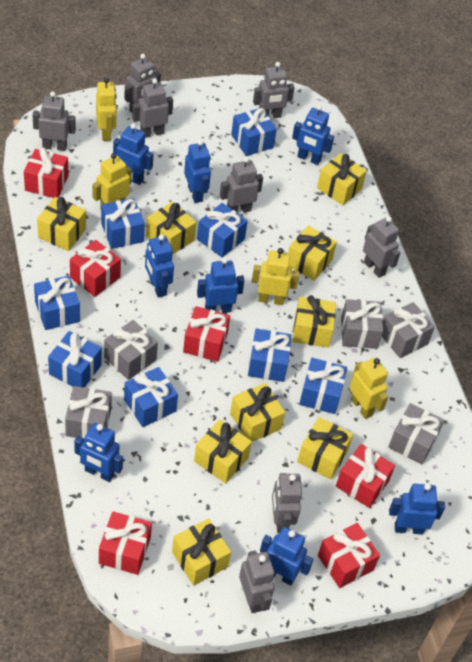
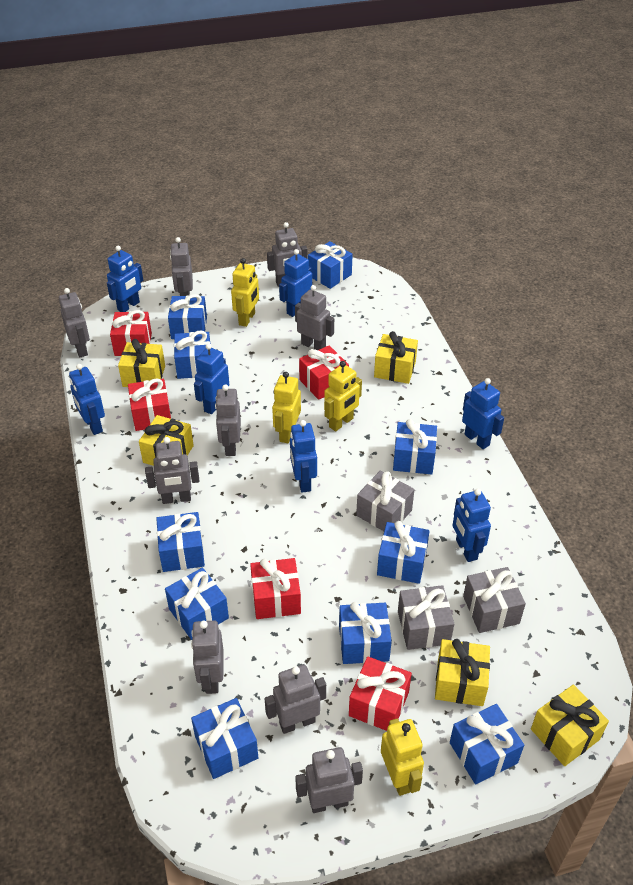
blue gift: [34,276,80,330] [48,331,102,388] [101,198,145,249] [124,367,178,427] [197,203,248,258] [231,108,277,156] [248,329,292,382] [299,358,347,414] = 8 -> [156,512,205,572] [165,568,229,640] [168,294,207,339] [174,331,210,379] [191,698,258,779] [308,241,353,289] [339,602,392,664] [377,521,429,584] [393,419,437,474] [450,704,524,784] = 10
blue robot: [74,423,123,482] [113,123,153,185] [145,234,174,298] [184,140,211,203] [197,258,245,313] [260,527,313,585] [292,105,334,165] [389,483,445,535] = 8 -> [69,364,105,435] [107,246,143,312] [194,343,229,414] [279,249,312,317] [290,420,317,493] [452,489,491,562] [462,378,504,449] = 7
grey gift: [65,386,112,440] [104,320,158,380] [341,299,383,349] [381,302,435,358] [388,403,444,464] = 5 -> [356,471,415,531] [398,585,454,650] [463,567,526,633] = 3
grey robot: [32,91,76,151] [124,54,161,113] [132,78,173,138] [220,157,263,213] [239,550,275,613] [253,62,295,118] [272,473,302,534] [363,216,400,278] = 8 -> [59,288,90,357] [145,437,199,504] [170,237,193,296] [191,620,223,694] [215,384,241,456] [265,664,326,734] [267,222,308,287] [295,285,334,350] [295,747,363,813] = 9
red gift: [24,148,69,198] [70,240,121,297] [99,511,152,575] [183,306,230,362] [318,523,380,588] [336,444,395,508] = 6 -> [110,310,152,356] [128,378,171,431] [250,558,301,619] [299,345,349,400] [349,656,412,731] = 5
yellow gift: [37,197,86,251] [146,202,196,255] [172,518,231,586] [194,419,252,483] [230,383,285,442] [288,226,337,281] [292,295,336,348] [297,417,353,479] [317,153,367,205] = 9 -> [118,339,165,387] [139,415,194,466] [374,331,418,384] [435,639,490,706] [531,685,609,766] = 5

